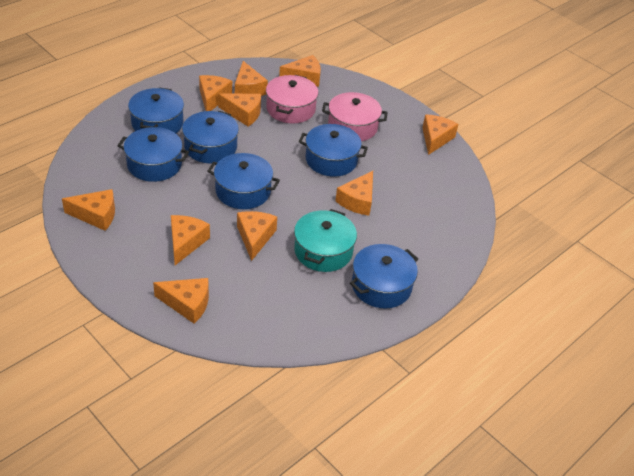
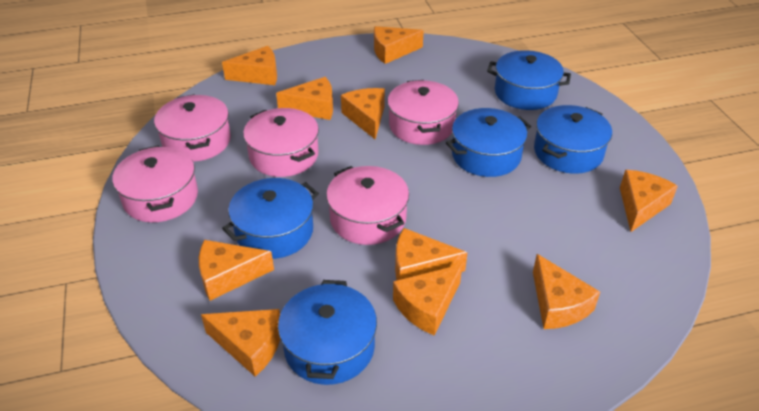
blue pot: [118,127,189,182] [128,87,184,133] [182,111,239,163] [208,153,280,209] [299,124,368,177] [350,244,418,309] = 6 -> [222,178,319,259] [278,280,377,385] [446,108,531,177] [487,50,571,110] [534,105,612,174] = 5
pink pot: [266,75,318,123] [322,92,388,141] = 2 -> [112,146,198,222] [154,94,231,162] [243,108,319,177] [326,166,409,245] [387,80,459,145] = 5
turquoise pot: [294,209,357,272] = 1 -> none = 0

